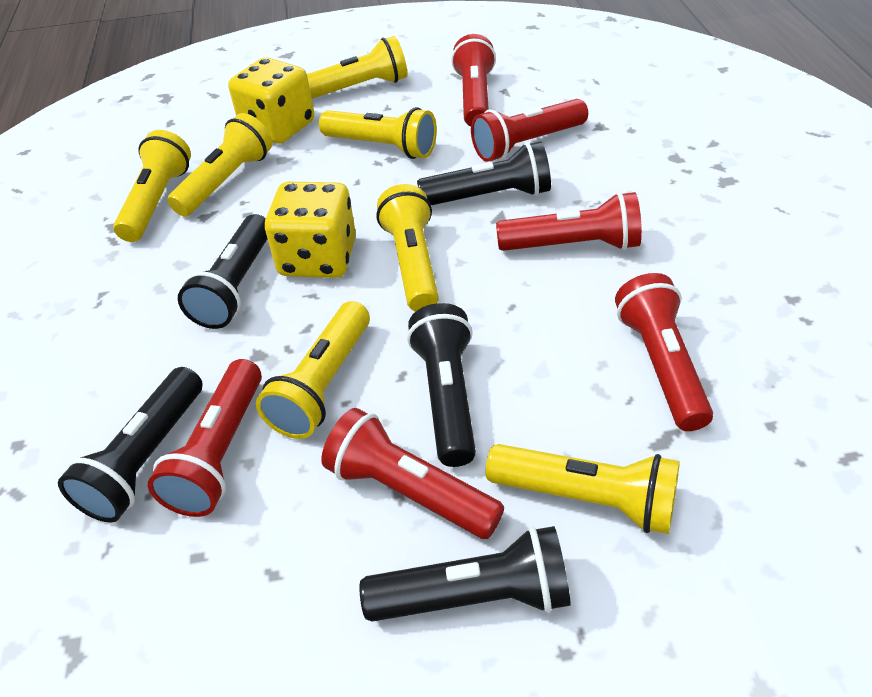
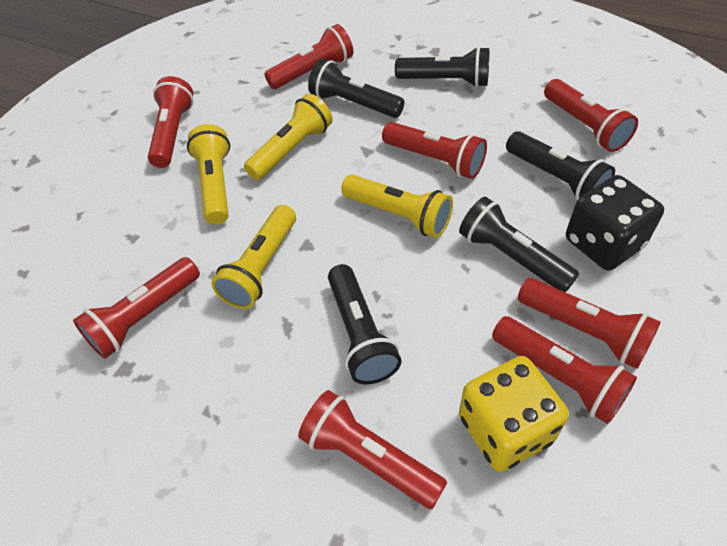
black dice: none = 0 -> [566,175,664,271] = 1
red flashlight: [148,359,262,517] [321,408,504,539] [451,34,496,127] [471,99,588,162] [496,192,642,251] [615,273,713,431] = 6 -> [73,257,200,359] [148,76,194,168] [264,24,353,89] [298,390,447,509] [382,122,487,179] [492,316,637,424] [518,278,661,369] [544,79,638,152] = 8
yellow dice: [228,57,314,144] [265,182,356,278] = 2 -> [459,356,569,472] = 1
yellow flashlight: [113,130,191,242] [168,113,272,216] [256,301,370,439] [307,36,408,99] [319,107,437,159] [376,184,439,312] [486,444,680,534] = 7 -> [187,124,230,225] [211,205,296,309] [244,94,333,180] [341,175,453,238] = 4

